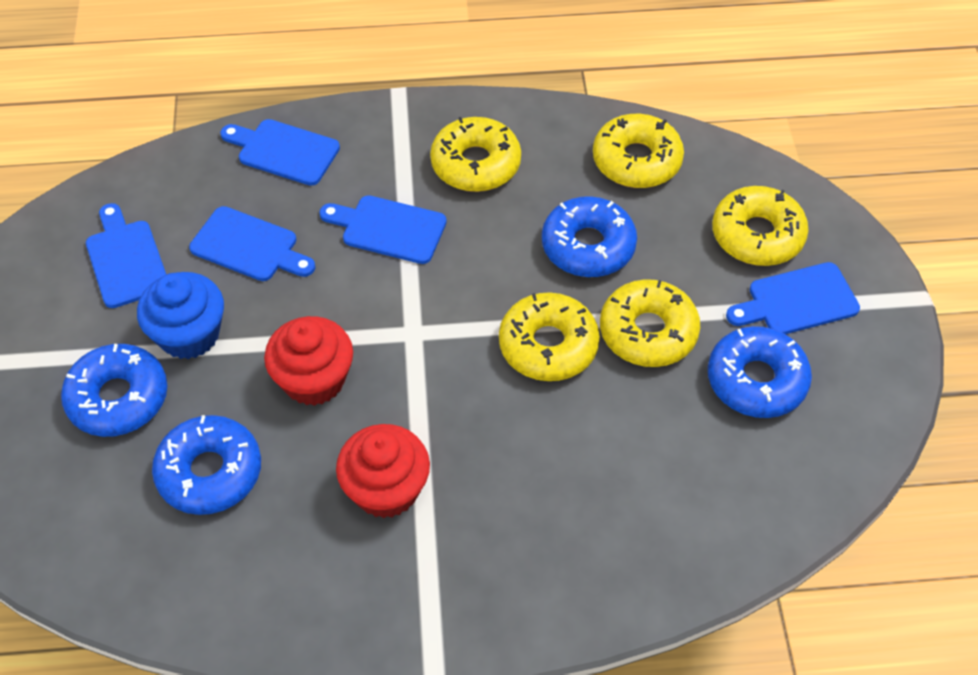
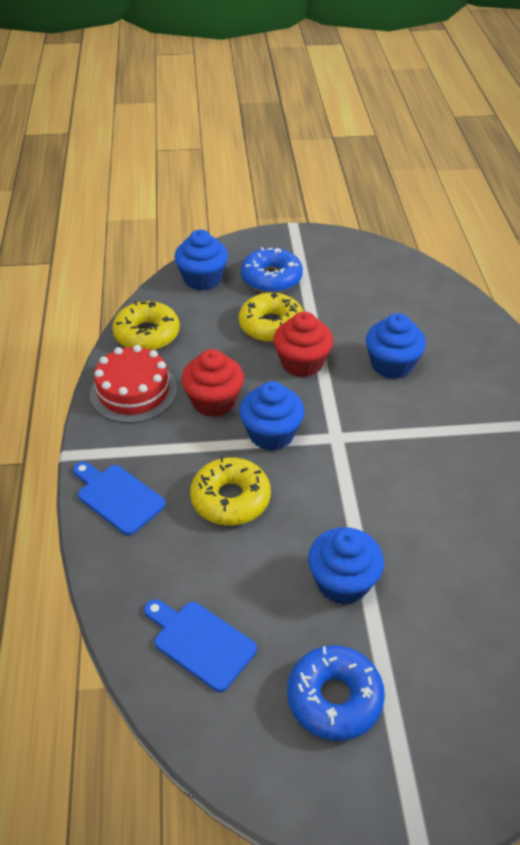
blue cupcake: [137,272,224,359] = 1 -> [175,230,228,291] [240,381,304,451] [308,527,384,605] [366,313,426,379] = 4
blue cutting board: [86,203,166,308] [189,206,315,281] [220,119,340,186] [319,195,447,264] [726,262,860,334] = 5 -> [73,462,166,536] [144,599,257,692] = 2
blue donut: [61,344,168,437] [152,415,261,515] [542,196,637,277] [708,326,812,418] = 4 -> [241,247,303,293] [287,645,385,741] = 2
red cake: none = 0 -> [90,345,177,423] = 1
yellow donut: [430,117,521,192] [499,292,600,381] [593,114,684,188] [600,279,700,367] [712,186,809,266] = 5 -> [112,301,180,350] [190,457,271,525] [239,291,304,342] = 3

